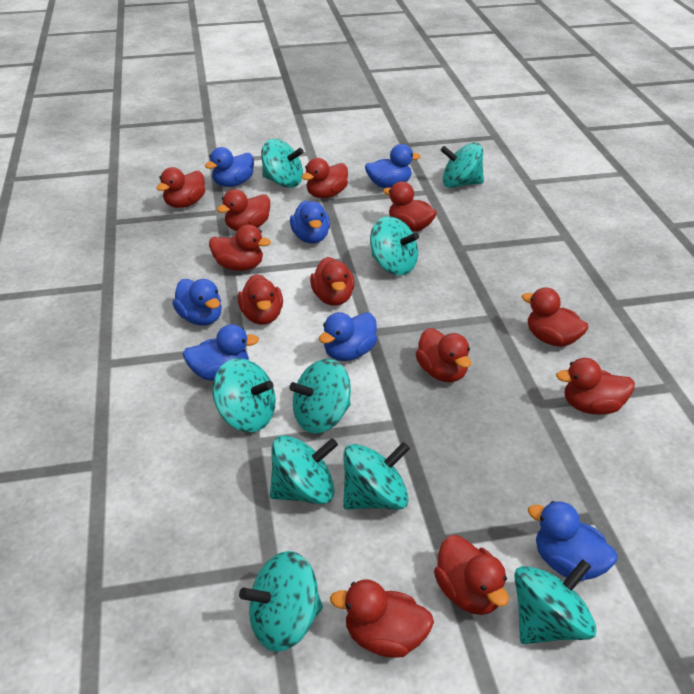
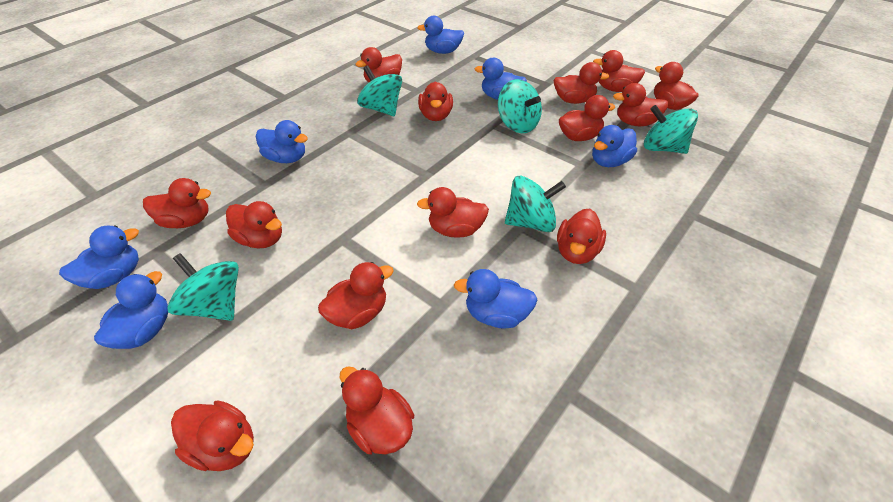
red duck: [157,167,205,208] [209,224,271,271] [217,189,270,231] [238,274,283,325] [302,158,348,198] [310,257,355,306] [330,579,434,658] [383,181,437,232] [415,328,471,382] [434,535,509,615] [522,287,588,347] [556,358,635,415] = 12 -> [143,178,211,228] [171,400,254,471] [226,201,282,249] [318,262,394,329] [340,366,414,454] [356,47,402,82] [417,187,489,238] [418,82,453,121] [554,62,609,104] [557,209,606,264] [559,95,615,141] [593,50,645,92] [613,83,668,126] [654,62,698,110] = 14
turquoise spinning top: [212,358,276,432] [239,551,323,652] [261,139,303,188] [270,435,338,504] [289,359,351,434] [343,442,410,509] [370,216,419,275] [440,143,484,188] [514,559,597,644] = 9 -> [167,253,239,321] [357,65,402,116] [498,79,542,133] [505,176,566,232] [644,105,698,154] = 5

